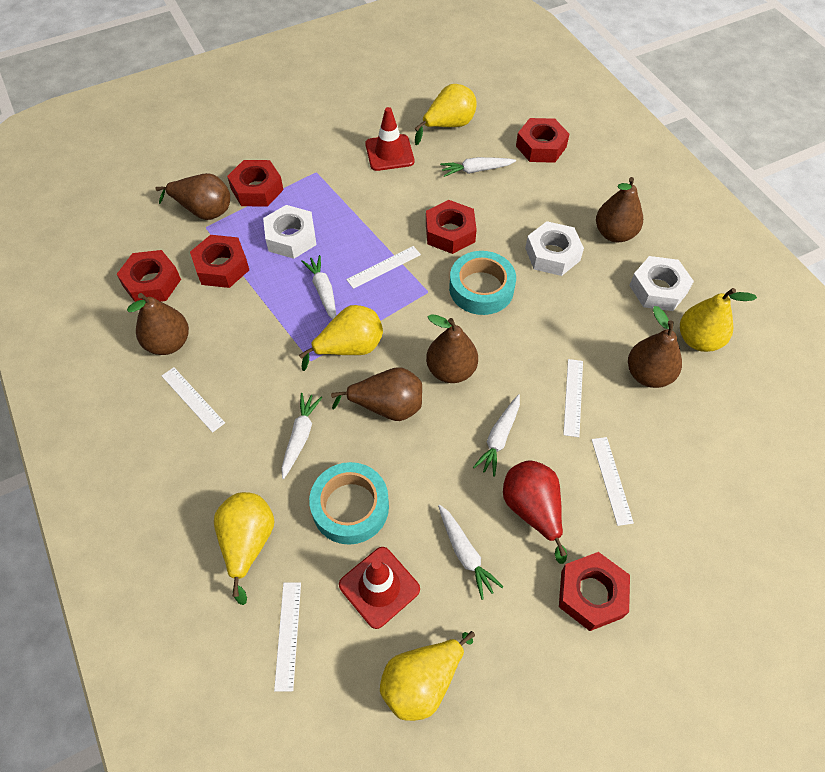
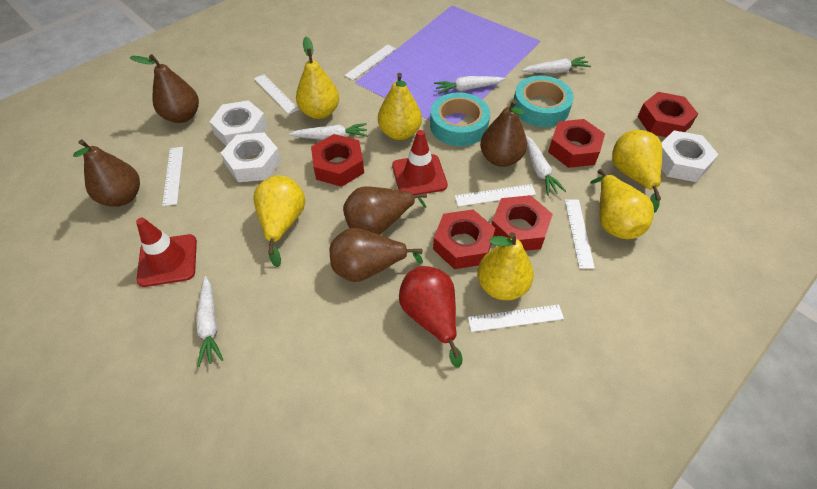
brown pear: [127,293,189,355] [155,173,230,220] [331,367,422,421] [426,314,478,383] [596,177,643,242] [628,306,682,388] = 6 -> [73,139,140,207] [130,54,199,123] [330,228,423,282] [343,187,427,235] [480,99,527,167] = 5
red nut: [117,250,181,302] [190,235,249,288] [227,160,283,207] [426,200,477,254] [516,118,569,163] [559,552,630,631] = 6 -> [311,134,364,187] [433,209,495,269] [491,195,553,251] [548,119,605,168] [637,92,698,137] = 5
white ruler: [162,367,225,433] [274,583,301,691] [346,246,421,289] [563,359,583,437] [591,437,634,526] = 5 -> [162,147,183,206] [254,74,299,114] [344,44,396,80] [455,184,536,207] [468,305,564,332] [565,200,595,269] = 6
yellow pear: [214,492,275,605] [299,305,383,371] [380,631,475,721] [415,84,477,145] [680,288,757,352] = 5 -> [253,175,305,268] [296,37,339,119] [378,73,422,140] [477,232,534,300] [590,169,654,239] [612,130,663,213] = 6

